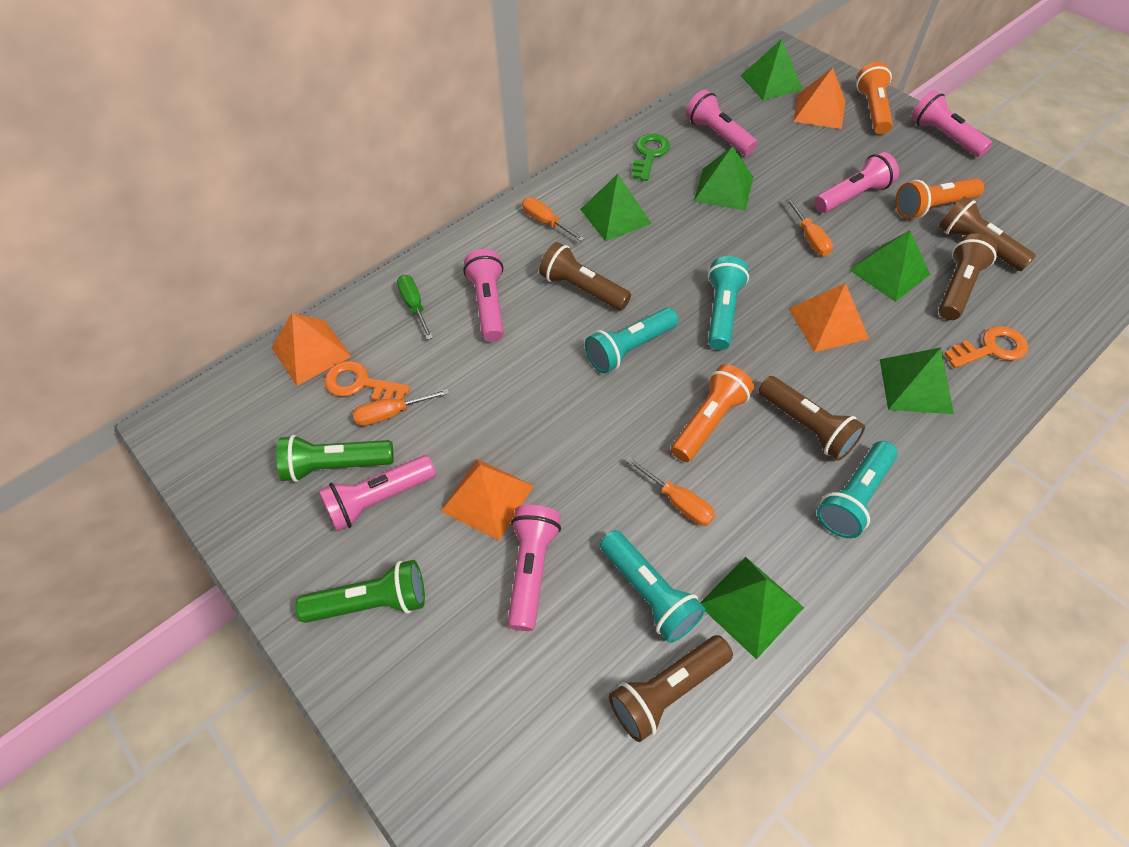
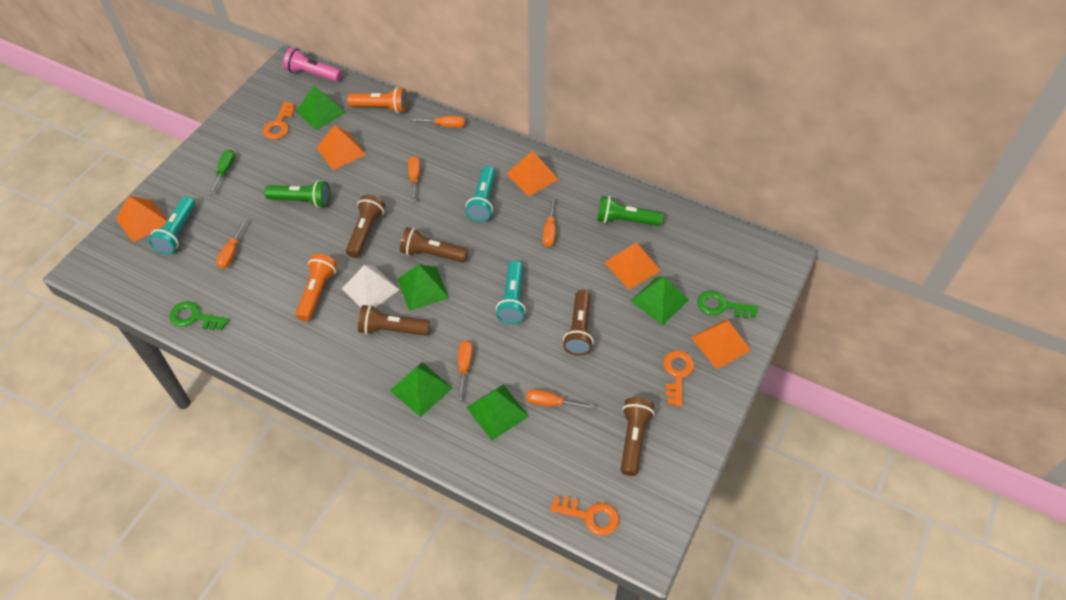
green key: [632,134,670,181] = 1 -> [169,301,229,330] [697,290,758,318] = 2
green pyramid: [580,174,652,242] [694,146,753,210] [700,557,804,660] [740,39,803,100] [849,230,930,302] [880,347,954,414] = 6 -> [296,86,346,130] [390,362,452,417] [398,264,449,311] [466,384,529,440] [631,276,689,325] = 5
orange flashlight: [671,364,754,462] [856,62,893,135] [896,178,984,219] = 3 -> [295,254,337,322] [347,87,408,113] = 2
orange key: [324,361,410,401] [944,326,1028,368] = 2 -> [263,102,294,139] [550,496,619,536] [663,351,694,407] = 3
orange pyramid: [271,313,352,386] [441,459,534,541] [788,283,869,352] [793,68,845,129] = 4 -> [116,195,167,243] [316,125,366,170] [506,151,559,197] [604,242,661,290] [691,319,751,369] = 5
orange screwdriver: [353,389,449,426] [522,197,585,241] [626,457,715,526] [786,198,833,256] = 4 -> [216,219,247,269] [408,156,420,202] [410,116,465,128] [458,340,472,401] [526,389,594,409] [543,198,555,247] = 6
pink flashlight: [318,455,436,531] [463,249,504,342] [507,505,561,631] [686,89,758,156] [814,152,899,213] [911,90,992,157] = 6 -> [283,48,342,82] = 1
turquoise flashlight: [585,307,678,373] [600,530,705,643] [708,256,749,350] [817,441,898,538] = 4 -> [148,196,195,254] [465,166,495,222] [496,260,526,324] = 3
white pyramid: none = 0 -> [342,265,400,308] = 1

